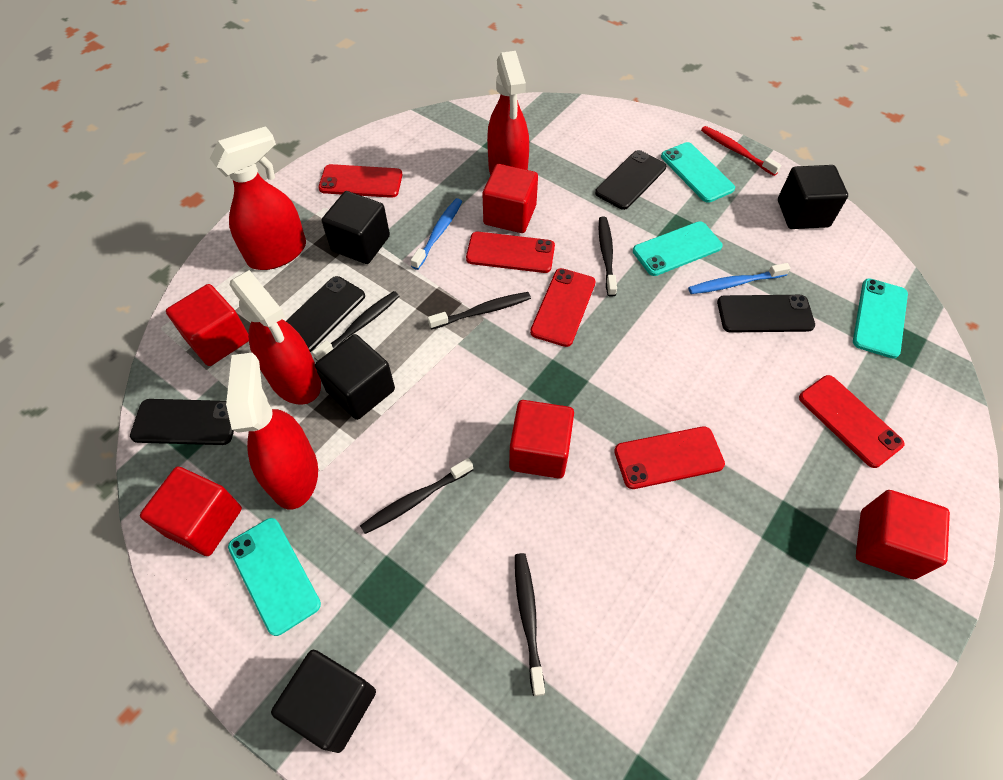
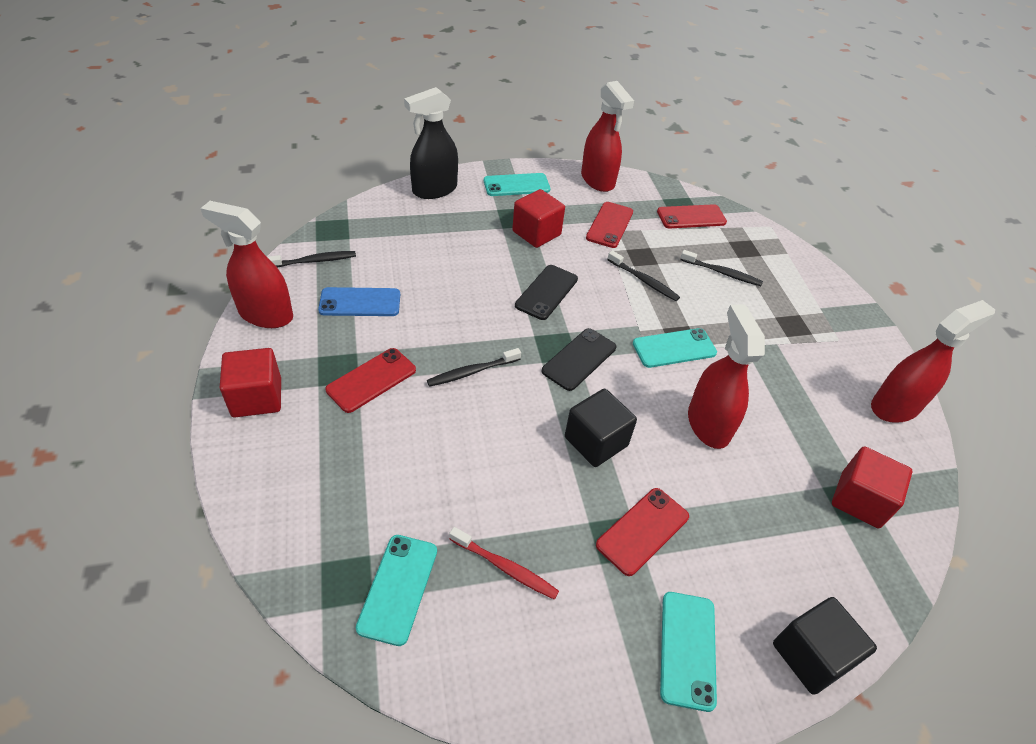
black cube: [271,650,376,753] [315,334,395,420] [322,191,390,264] [778,165,848,229] = 4 -> [565,389,637,467] [773,597,877,695] = 2
black phone: [130,399,234,445] [286,276,365,352] [595,150,666,210] [717,295,815,333] = 4 -> [515,265,578,320] [541,328,616,391] = 2
black spray bottle: none = 0 -> [404,87,458,199] = 1
black toothbrush: [312,291,399,361] [360,458,473,534] [428,292,531,329] [515,553,545,696] [599,217,617,297] = 5 -> [268,251,356,268] [427,348,521,387] [607,250,680,301] [680,250,763,286] = 4
blue phone: none = 0 -> [318,287,400,316] = 1
blue toothbrush: [411,198,462,270] [688,263,791,294] = 2 -> none = 0
red cube: [140,467,242,556] [166,284,249,366] [483,164,538,233] [509,400,574,479] [856,490,950,579] = 5 -> [220,348,281,417] [512,189,565,248] [832,447,913,529] = 3
red phone: [319,164,402,198] [466,232,555,273] [530,268,596,347] [614,426,725,489] [799,375,905,468] = 5 -> [325,348,416,413] [586,202,633,248] [596,488,689,576] [657,204,727,228] = 4

